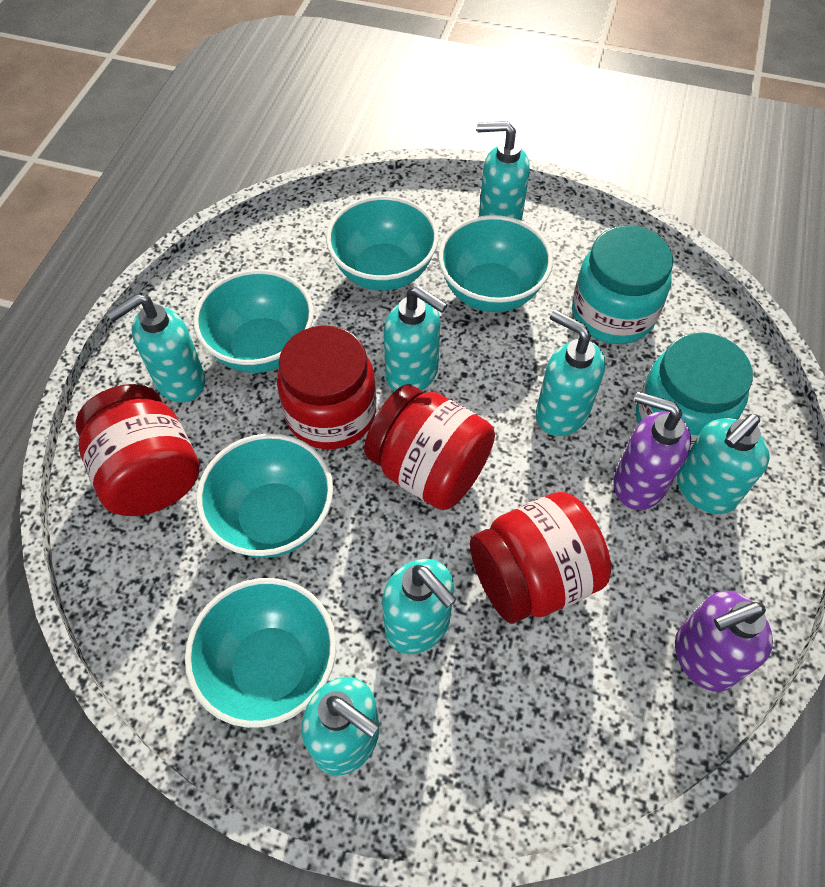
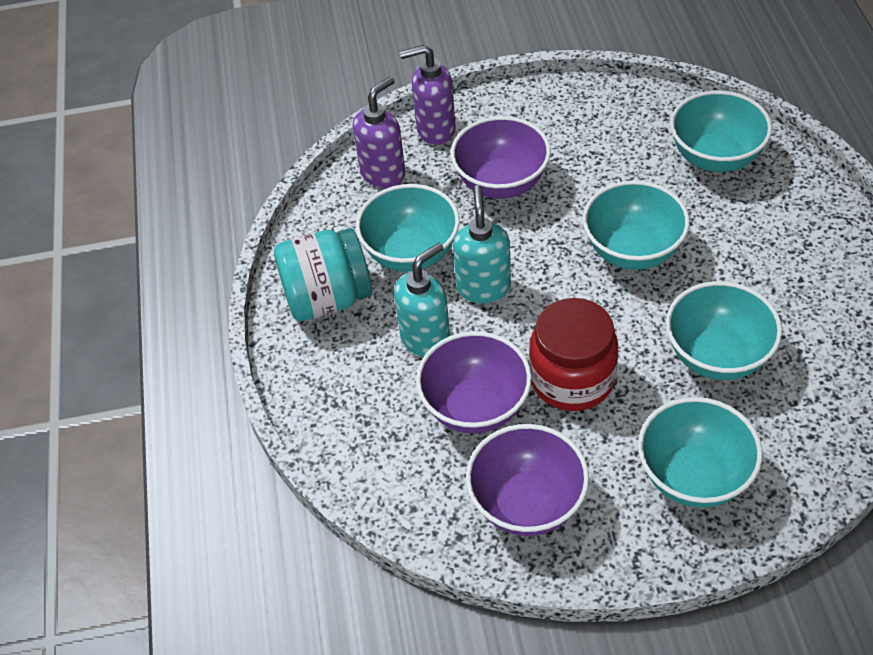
purple bowl: none = 0 -> [416,331,532,434] [451,116,551,199] [466,424,589,536] = 3
red jar: [76,384,200,516] [277,325,376,449] [364,384,495,510] [470,492,611,624] = 4 -> [529,298,618,411] = 1
turquoise jar: [572,226,674,344] [636,333,753,451] = 2 -> [274,228,372,321] = 1
turquoise soap dispenser: [106,294,205,403] [301,677,379,776] [382,559,456,654] [383,285,448,391] [477,121,530,221] [536,310,605,436] [677,414,770,514] = 7 -> [394,243,450,357] [453,185,511,303] = 2

